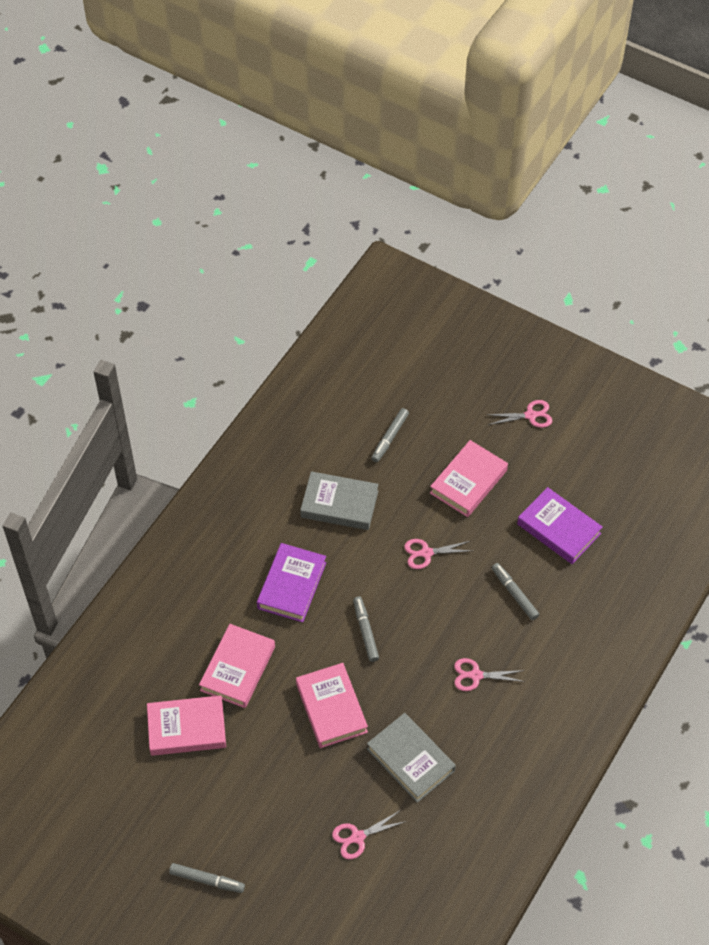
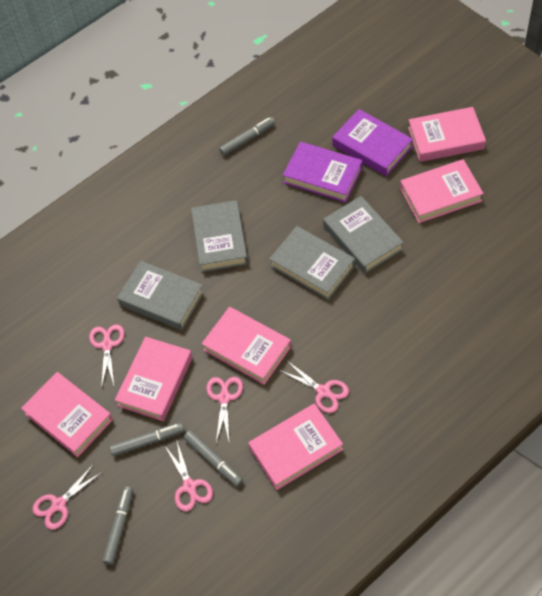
grey book: [300,471,379,530] [367,713,456,803] = 2 -> [117,261,204,330] [191,200,248,272] [269,226,355,300] [323,196,404,273] = 4
pink book: [147,695,226,756] [199,624,275,708] [296,663,368,748] [430,440,508,517] = 4 -> [21,372,113,457] [115,337,193,421] [202,307,291,385] [248,403,343,490] [400,159,484,223] [408,107,486,162] = 6
pink scissors: [332,810,407,859] [404,539,472,569] [454,658,525,691] [486,400,552,428] = 4 -> [32,465,102,530] [89,324,125,389] [165,442,213,511] [206,377,243,442] [279,362,349,413] = 5

